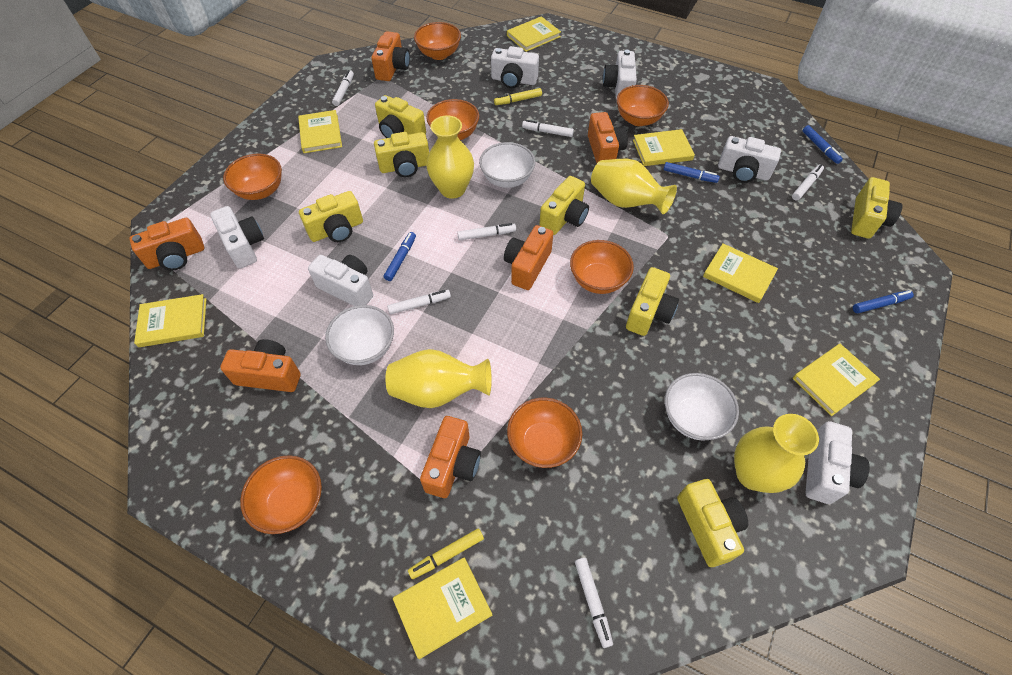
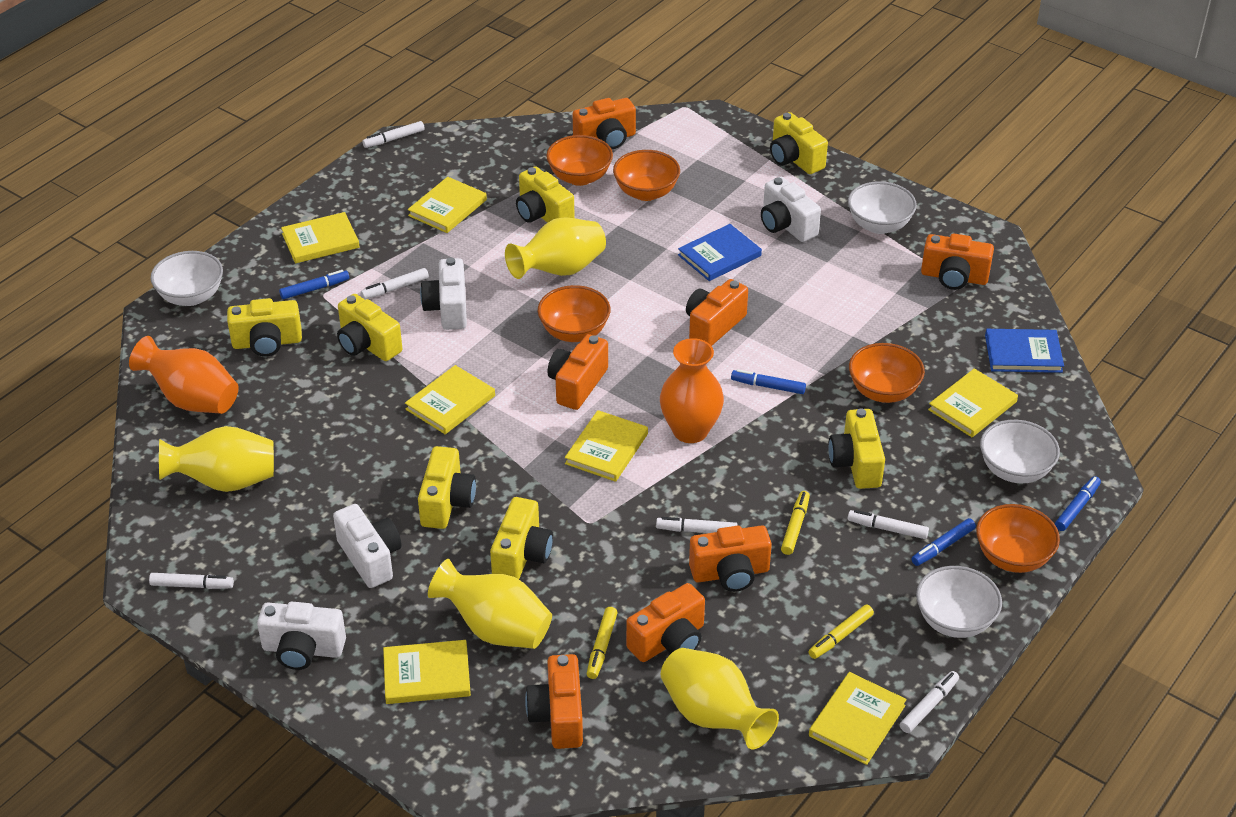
blue book: none = 0 -> [678,224,762,281] [985,329,1064,373] = 2
orange bowl: [223,153,282,200] [240,455,322,534] [414,22,461,60] [426,99,479,140] [507,398,582,468] [570,240,634,294] [617,85,669,126] = 7 -> [537,285,611,342] [546,135,613,186] [613,150,680,201] [849,343,925,403] [976,504,1060,573] = 5
orange camera: [129,218,204,270] [220,339,301,392] [371,31,410,81] [420,416,481,498] [504,225,553,290] [588,112,628,163] = 6 -> [525,654,583,749] [547,334,608,410] [573,98,636,149] [626,583,705,662] [686,279,748,346] [689,525,772,592] [921,233,994,290] = 7
orange vase: none = 0 -> [129,336,239,414] [660,338,724,443] = 2
white bowl: [325,305,394,365] [479,142,535,188] [665,373,739,441] = 3 -> [150,251,223,306] [848,181,917,234] [916,566,1002,638] [980,420,1060,483] = 4
white camera: [210,206,264,268] [308,255,373,306] [491,46,539,88] [603,50,637,100] [718,136,781,183] [805,421,870,504] = 6 -> [257,602,346,670] [333,504,402,588] [420,258,467,330] [761,177,821,242] = 4
yellow marker: [408,528,484,579] [494,88,542,105] = 2 -> [587,607,618,679] [781,491,810,555] [808,604,874,659] = 3

